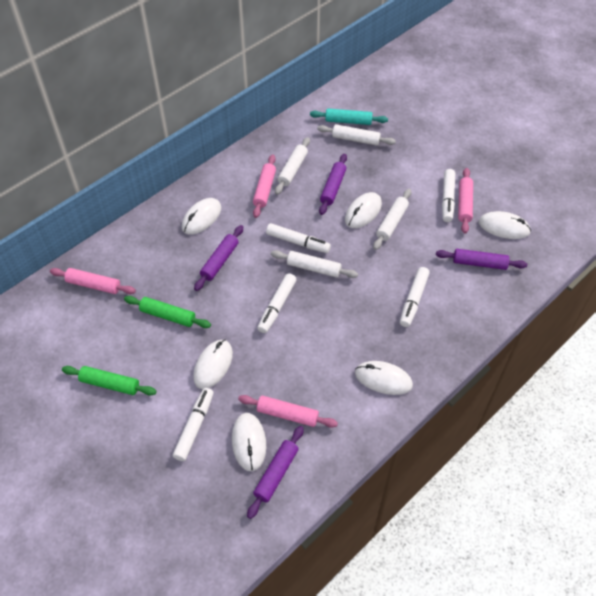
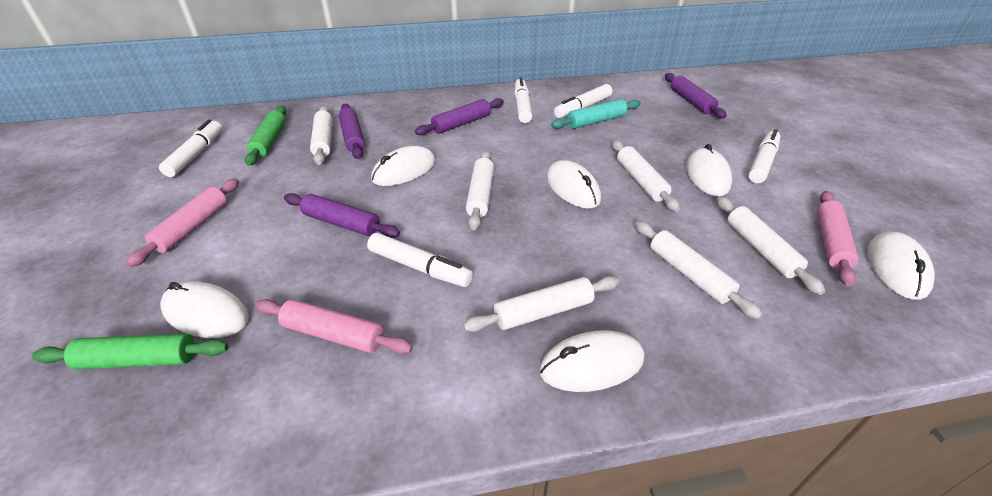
pink rolling pin: [50,268,136,294] [238,395,338,428] [253,155,276,218] [458,168,473,234] = 4 -> [126,178,239,267] [255,299,413,354] [817,191,859,286] = 3
white rolling pin: [271,250,358,278] [275,137,310,195] [317,124,396,146] [373,189,411,250] = 4 -> [310,106,332,165] [463,276,619,332] [466,150,494,230] [612,140,680,212] [635,221,763,319] [716,196,825,295] = 6

